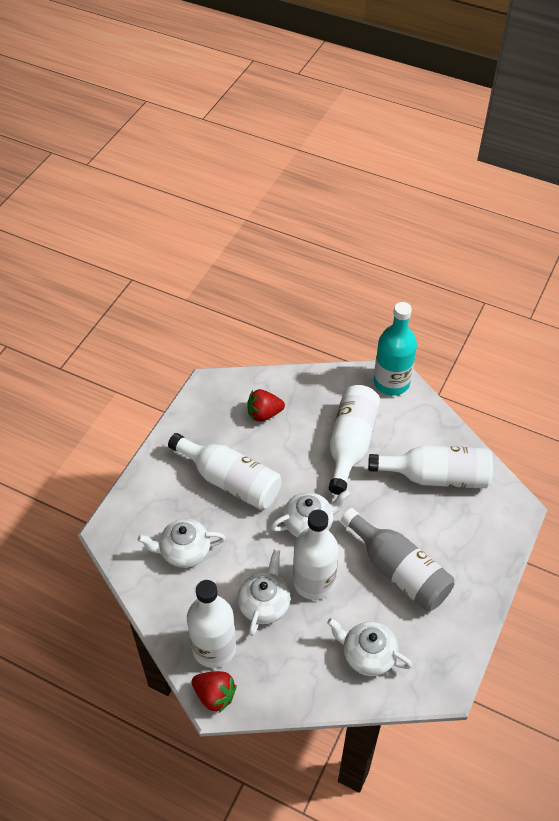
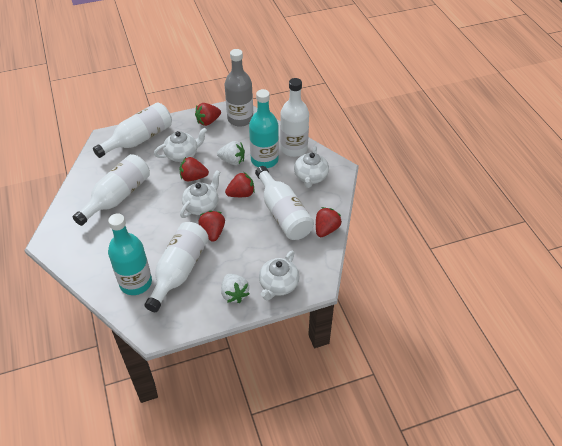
red strawberry: [192,671,237,713] [247,389,285,422] = 2 -> [180,157,209,181] [195,103,221,126] [198,210,225,242] [225,172,255,197] [316,207,342,237] = 5
turquoise bottle: [374,302,417,396] = 1 -> [108,213,152,295] [249,89,279,168] = 2
white strawberry: none = 0 -> [217,141,245,165] [221,274,250,303] = 2

